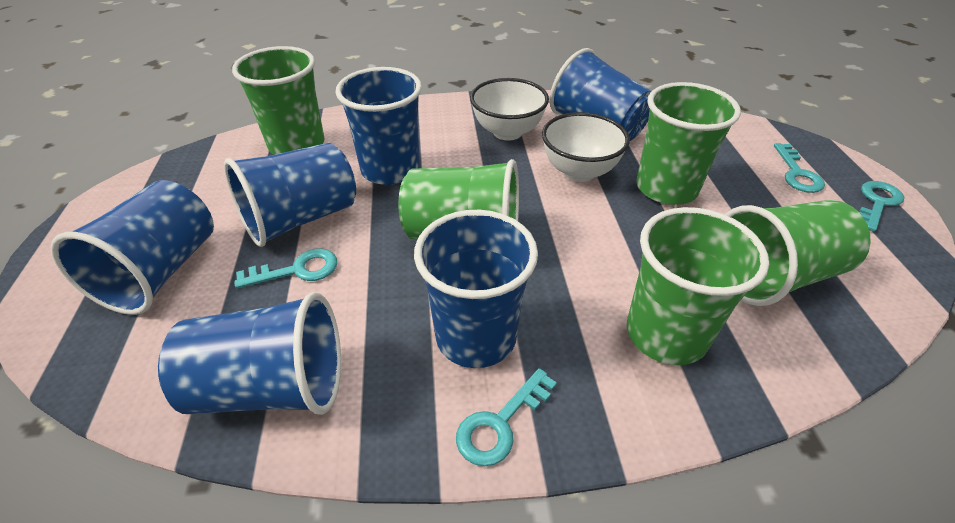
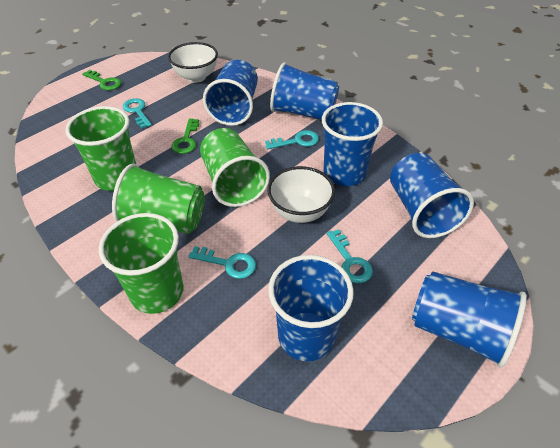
green cup: [232,46,325,155] [398,159,519,239] [627,207,769,365] [636,82,741,205] [724,200,871,306] = 5 -> [65,106,136,191] [99,213,184,314] [112,164,205,234] [200,128,270,207] = 4
green key: none = 0 -> [82,70,121,90] [171,118,199,154] = 2

